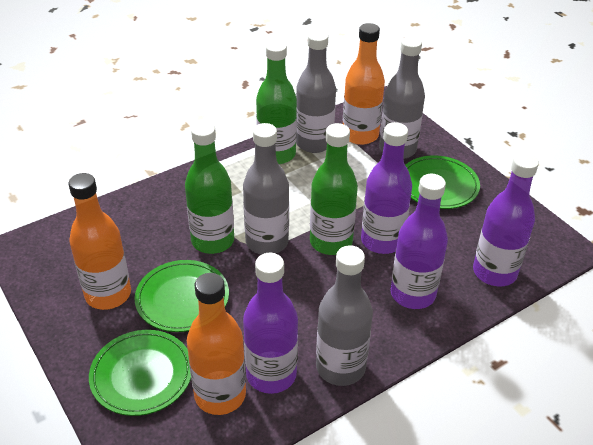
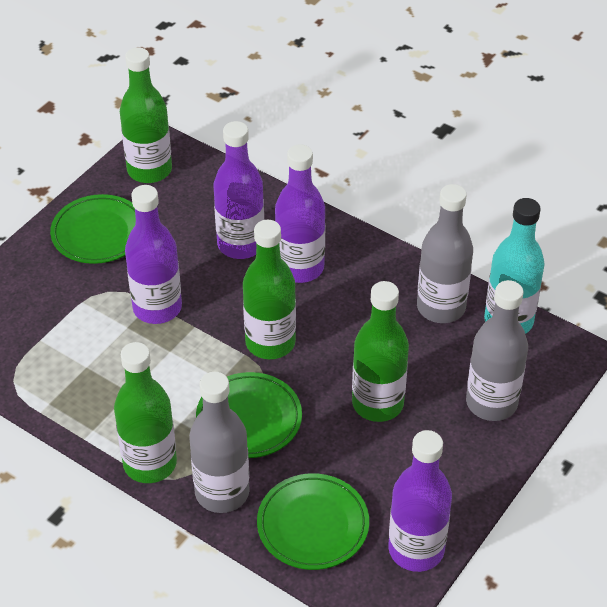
green bottle: [185,122,234,254] [256,41,297,164] [310,123,358,255] = 3 -> [114,342,177,483] [120,47,172,183] [243,220,296,359] [352,281,409,422] = 4
grey bottle: [243,123,289,255] [296,30,336,153] [316,245,373,386] [379,36,425,159] = 4 -> [189,372,250,513] [417,184,473,323] [466,280,528,421] = 3
orange bottle: [68,173,131,310] [187,273,246,415] [343,23,385,145] = 3 -> none = 0
turquoise bottle: none = 0 -> [484,198,545,334] = 1

